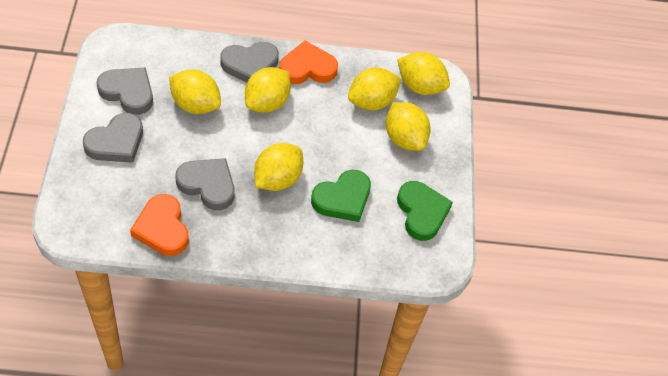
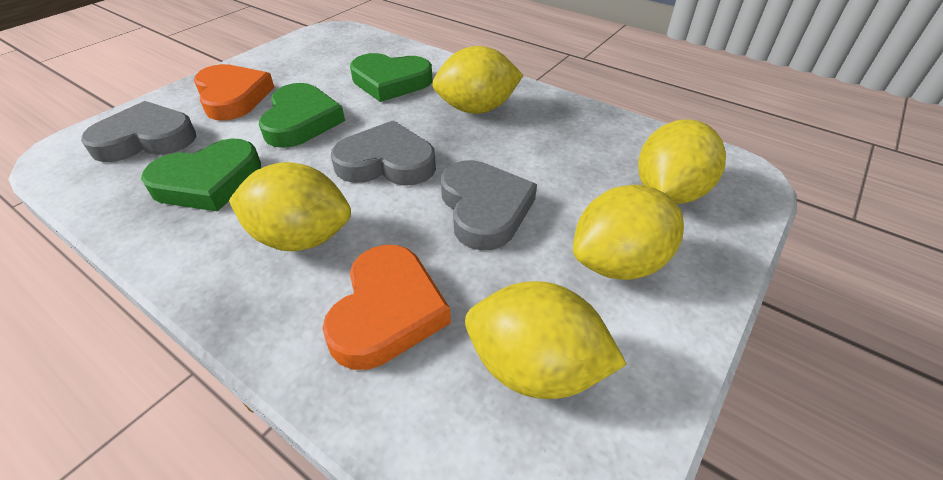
green heart: [311,170,371,222] [397,181,453,241] = 2 -> [141,139,261,212] [259,83,345,148] [350,53,432,102] = 3
grey heart: [83,113,143,163] [97,67,153,115] [175,158,235,210] [220,42,279,83] = 4 -> [81,101,196,162] [331,120,436,186] [441,160,537,250] = 3
yellow lemon: [169,69,221,114] [245,67,291,113] [254,143,303,191] [348,68,401,110] [386,102,431,151] [397,52,450,95] = 6 -> [229,162,351,251] [432,46,524,114] [465,281,627,399] [573,185,684,280] [638,119,726,204] = 5

